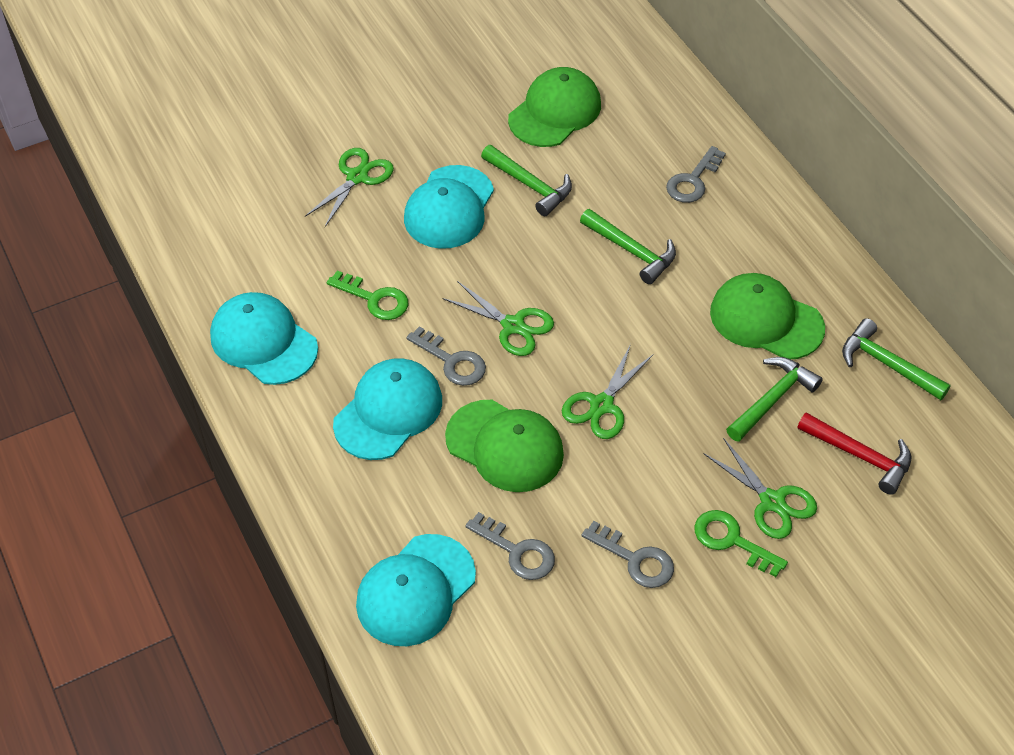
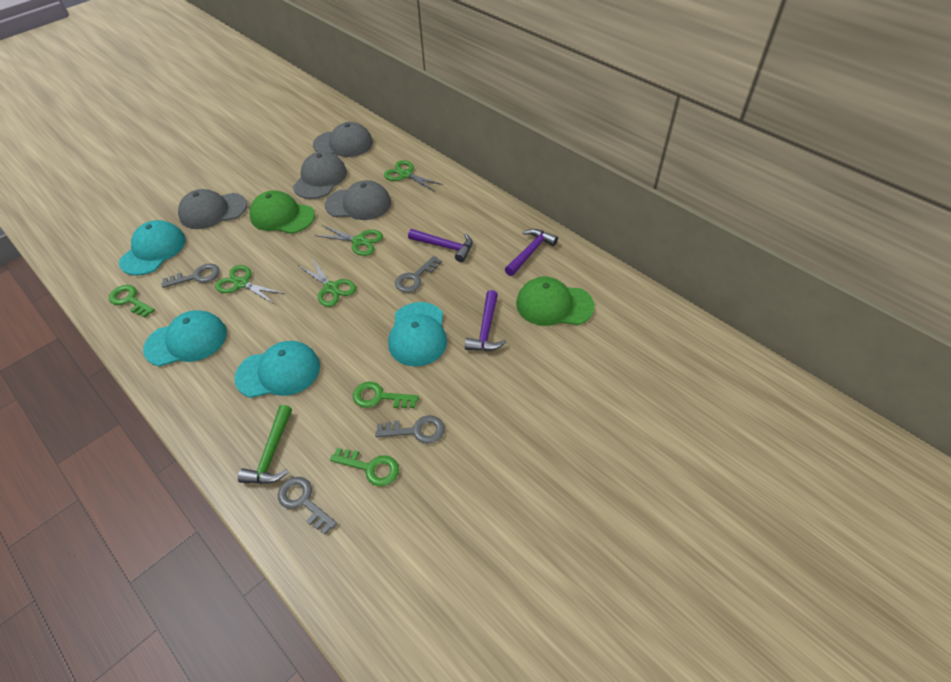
green cap: [445,400,564,492] [508,67,601,147] [710,273,825,359] = 3 -> [250,190,315,234] [516,277,594,326] = 2
green hammer: [481,145,572,216] [580,209,676,284] [726,357,823,442] [842,318,951,400] = 4 -> [238,405,292,484] = 1
green key: [327,271,408,320] [695,510,788,577] = 2 -> [109,285,155,318] [330,448,399,486] [353,382,419,408] = 3
grey cap: none = 0 -> [178,189,247,229] [293,151,347,199] [313,122,373,157] [325,180,391,220] = 4
purple hammer: none = 0 -> [408,229,472,262] [465,290,506,351] [505,229,558,276] = 3
red hammer: [797,412,911,495] = 1 -> none = 0

